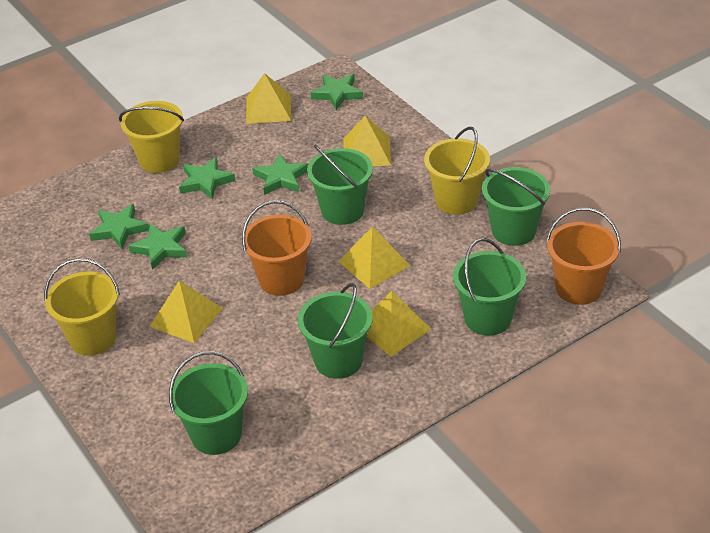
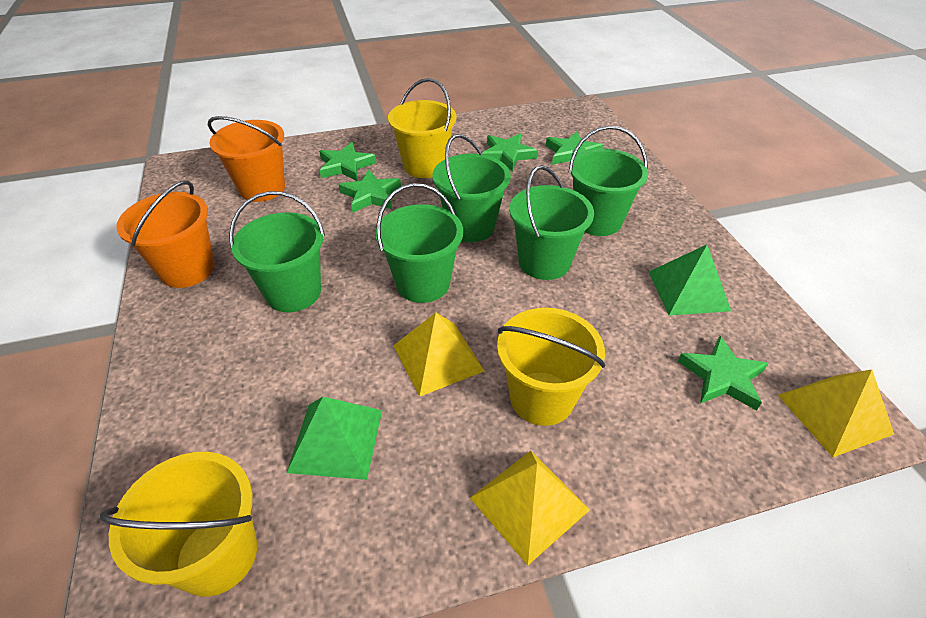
green pyramid: none = 0 -> [287,397,382,480] [649,245,731,315] = 2
yellow pyramid: [150,280,223,343] [246,73,291,124] [338,226,410,289] [344,116,391,166] [367,291,431,357] = 5 -> [393,312,484,397] [470,451,590,565] [778,369,894,457] = 3

